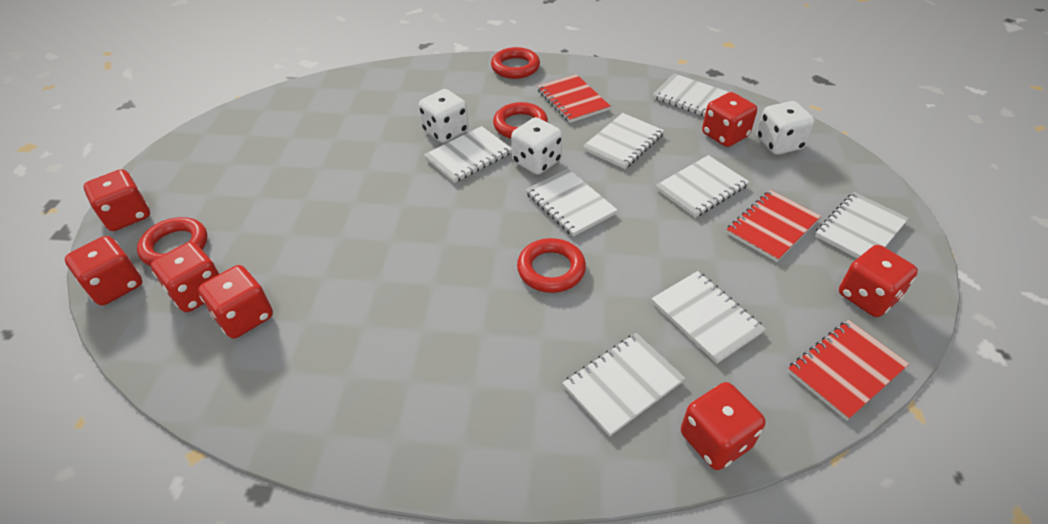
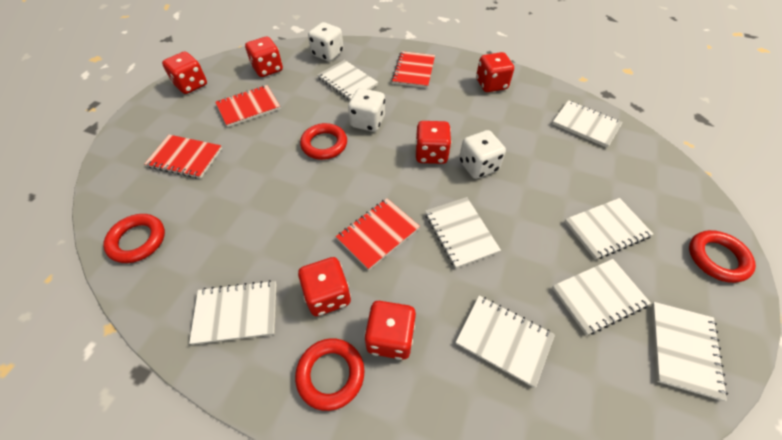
red dice: [65,236,142,306] [84,169,150,231] [151,242,219,312] [198,265,273,339] [681,382,765,470] [702,92,757,147] [839,245,918,317] = 7 -> [162,52,207,94] [245,37,283,77] [298,257,351,316] [364,301,416,360] [415,121,451,164] [476,52,514,92] = 6
red notebook: [537,74,611,123] [726,190,821,262] [787,320,909,421] = 3 -> [144,135,222,179] [215,85,281,127] [336,198,420,270] [392,51,435,88] = 4

